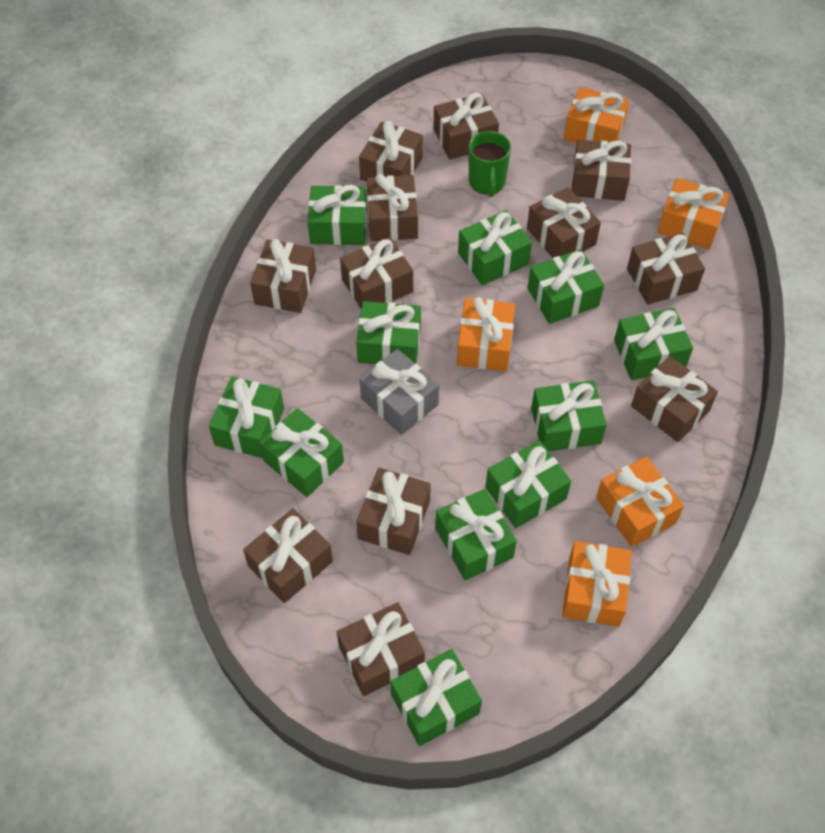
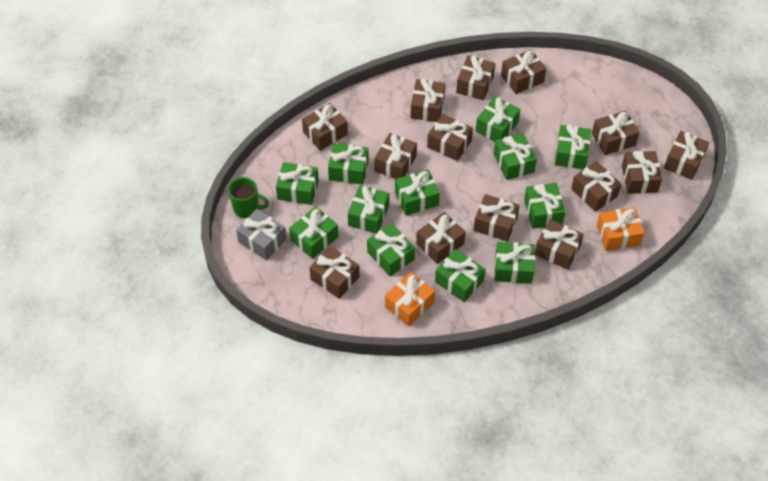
brown gift: [243,508,333,603] [250,239,316,313] [337,602,425,696] [340,237,413,309] [356,468,431,555] [359,121,423,182] [367,174,418,241] [433,93,499,160] [527,187,601,258] [572,139,631,201] [627,233,705,305] [631,356,718,442] = 12 -> [302,103,348,151] [309,246,359,299] [374,133,417,179] [410,78,445,122] [416,212,466,264] [427,114,473,161] [456,55,495,100] [474,194,520,242] [501,50,546,94] [535,219,584,269] [571,161,621,212] [592,111,640,155] [622,151,662,194] [664,131,709,180] = 14
green gift: [209,377,284,458] [259,408,344,497] [308,185,367,245] [356,301,421,364] [390,649,482,746] [435,489,517,580] [458,210,532,285] [485,440,571,528] [528,249,604,324] [531,380,607,451] [614,308,693,380] = 11 -> [276,162,319,205] [289,206,339,259] [328,143,369,185] [348,185,389,233] [367,224,415,276] [395,169,440,216] [435,249,485,302] [476,96,520,142] [494,133,537,180] [494,242,535,284] [524,183,565,229] [555,125,591,169] = 12
orange gift: [457,297,515,371] [562,541,632,627] [564,87,629,144] [596,456,684,547] [657,178,730,249] = 5 -> [385,272,435,326] [597,207,645,251] = 2

